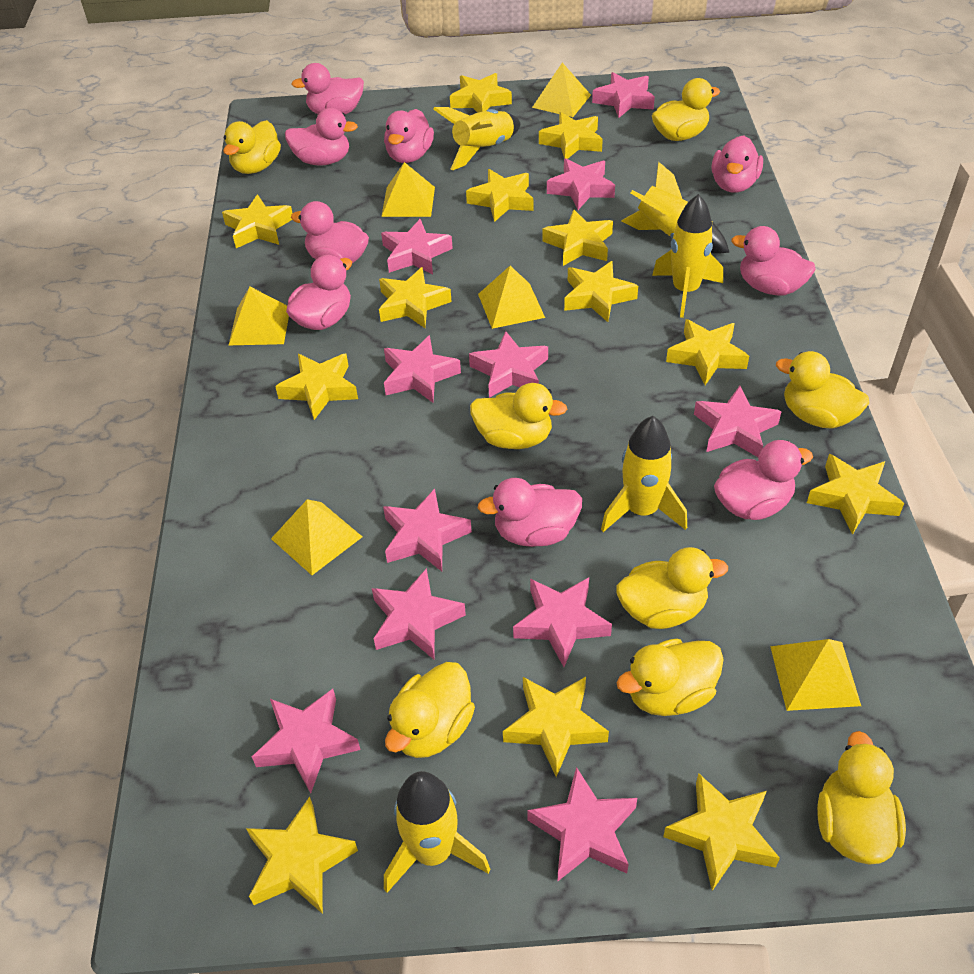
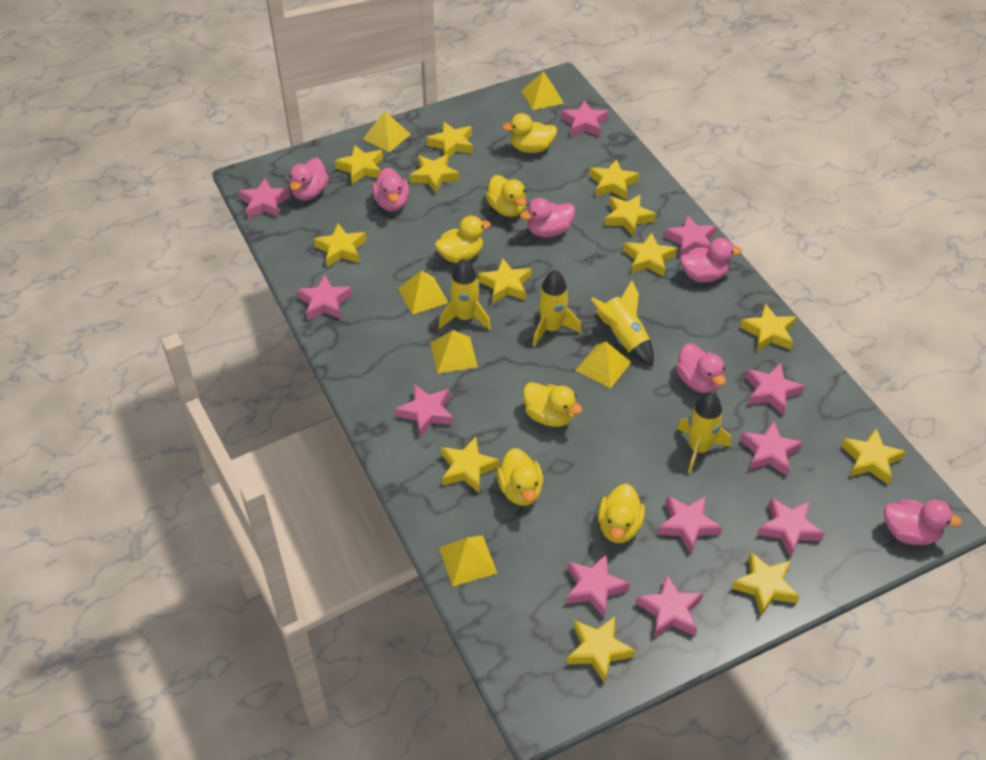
pink duck: [285,108,358,166] [286,255,352,330] [291,63,364,114] [291,201,369,263] [384,109,434,163] [478,478,582,547] [712,135,763,192] [714,440,813,520] [731,226,816,295] = 9 -> [289,158,329,201] [372,167,409,211] [520,198,575,237] [676,343,726,393] [680,238,742,282] [884,500,962,545] = 6
yellow duck: [223,120,281,174] [385,662,475,758] [470,383,567,449] [616,547,728,629] [616,638,724,716] [652,78,720,141] [776,351,869,429] [817,731,906,865] = 8 -> [435,216,491,263] [486,175,526,217] [497,448,543,506] [502,113,557,153] [523,382,583,427] [598,483,645,543] = 6
yellow rocket: [384,771,490,893] [433,107,521,170] [601,416,687,532] [621,162,730,254] [652,194,723,318] = 5 -> [439,258,491,330] [533,269,581,347] [591,281,654,366] [677,392,731,474] = 4

